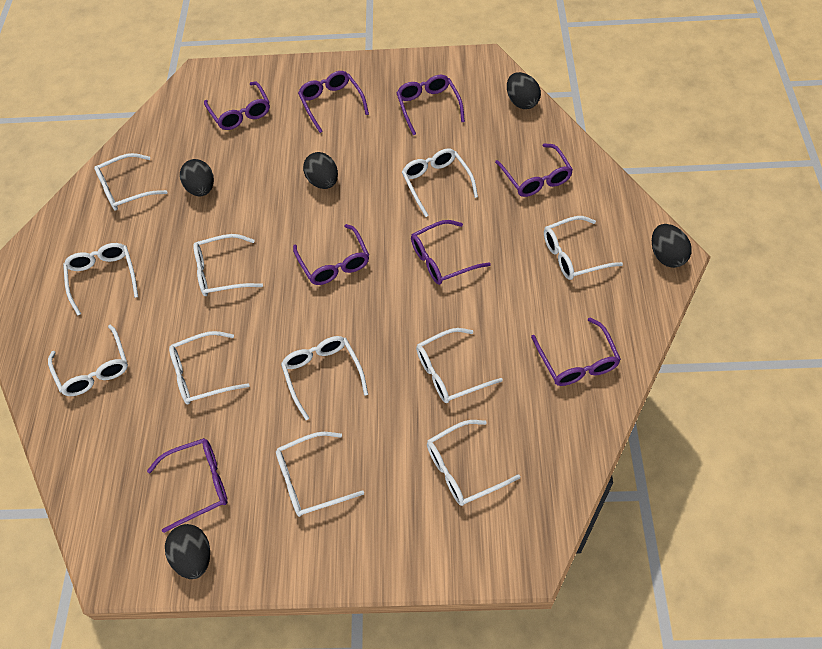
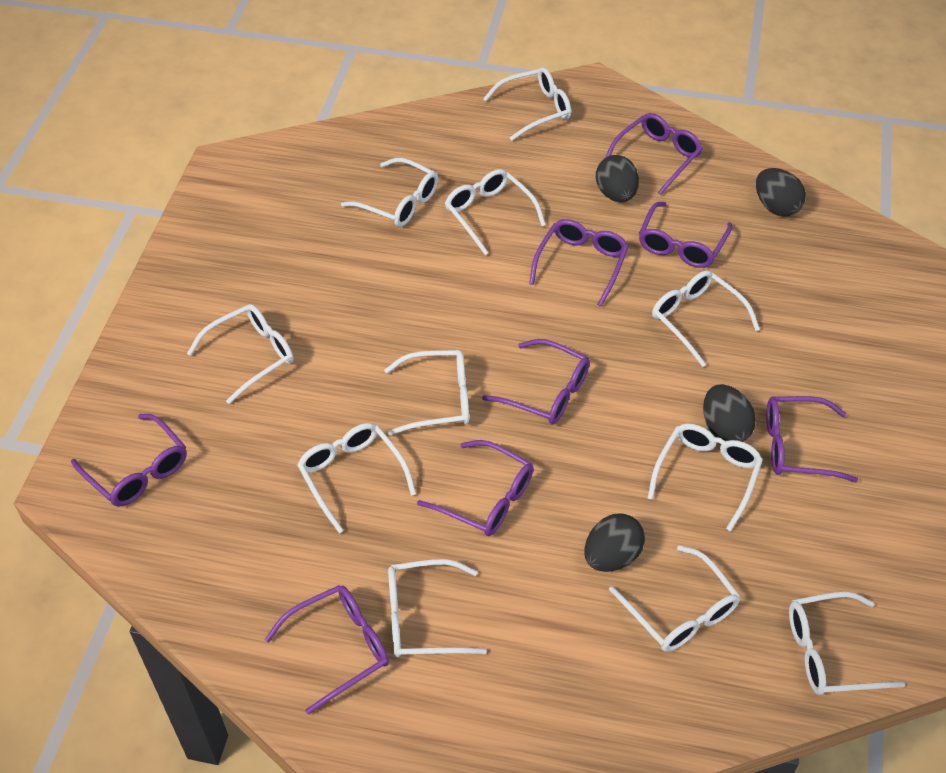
black egg: [165,524,210,579] [180,159,214,196] [303,152,338,189] [507,72,541,109] [652,224,692,268] = 5 -> [584,513,645,572] [596,155,639,202] [703,384,756,442] [756,168,806,217] = 4

